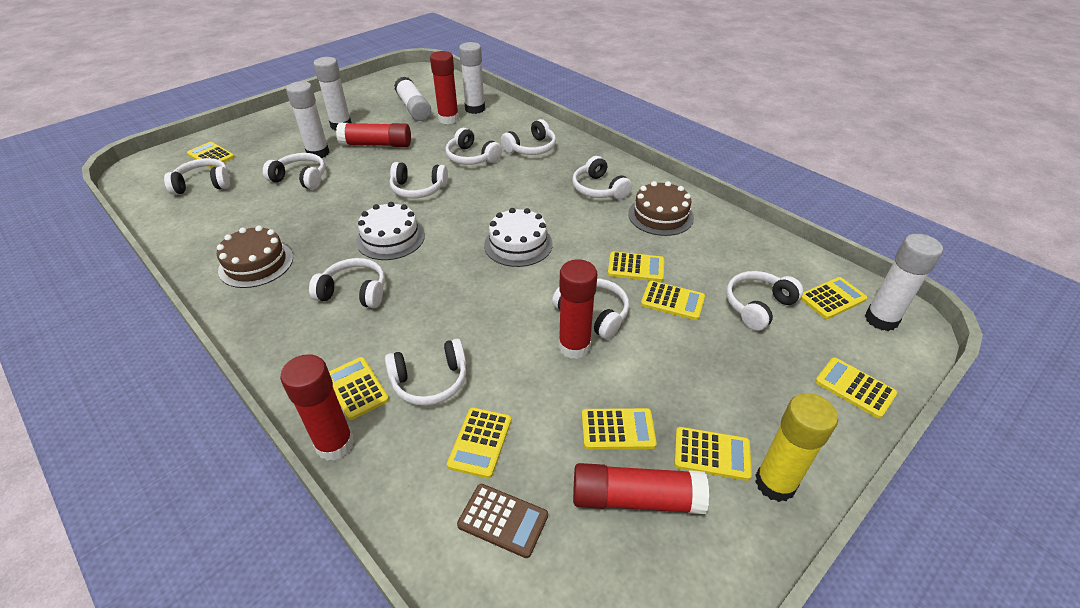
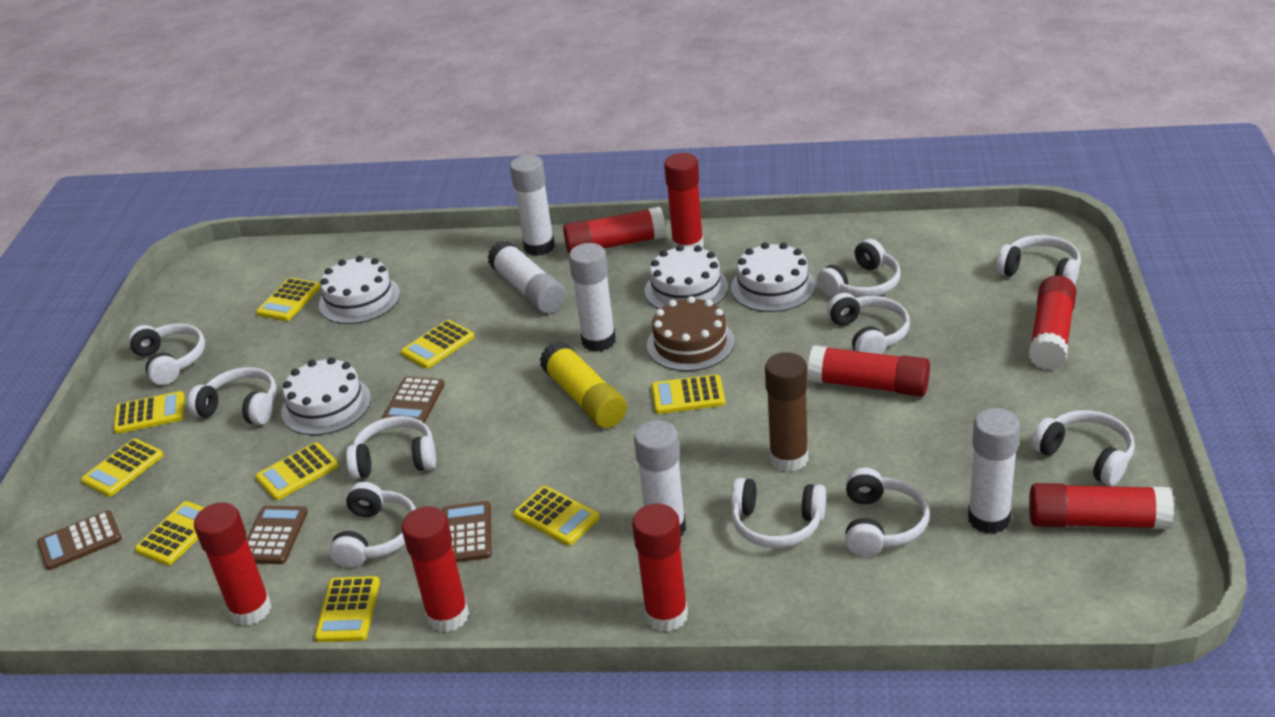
brown cake: [217,225,293,288] [628,181,694,236] = 2 -> [647,296,735,371] = 1
brown calculator: [457,484,548,558] = 1 -> [37,511,122,570] [247,505,308,564] [382,377,445,424] [442,501,492,562] = 4
brown glue stick: none = 0 -> [765,352,808,472] = 1
red glue stick: [280,354,354,461] [336,123,411,147] [430,51,459,124] [559,259,597,359] [573,463,709,514] = 5 -> [194,503,272,626] [402,506,469,632] [563,207,666,254] [632,504,688,632] [664,153,704,249] [808,345,930,397] [1029,275,1077,370] [1029,483,1174,529] = 8
white cake: [356,202,425,260] [484,208,553,267] = 2 -> [281,357,371,435] [319,256,400,324] [645,245,728,309] [731,242,816,312] = 4

